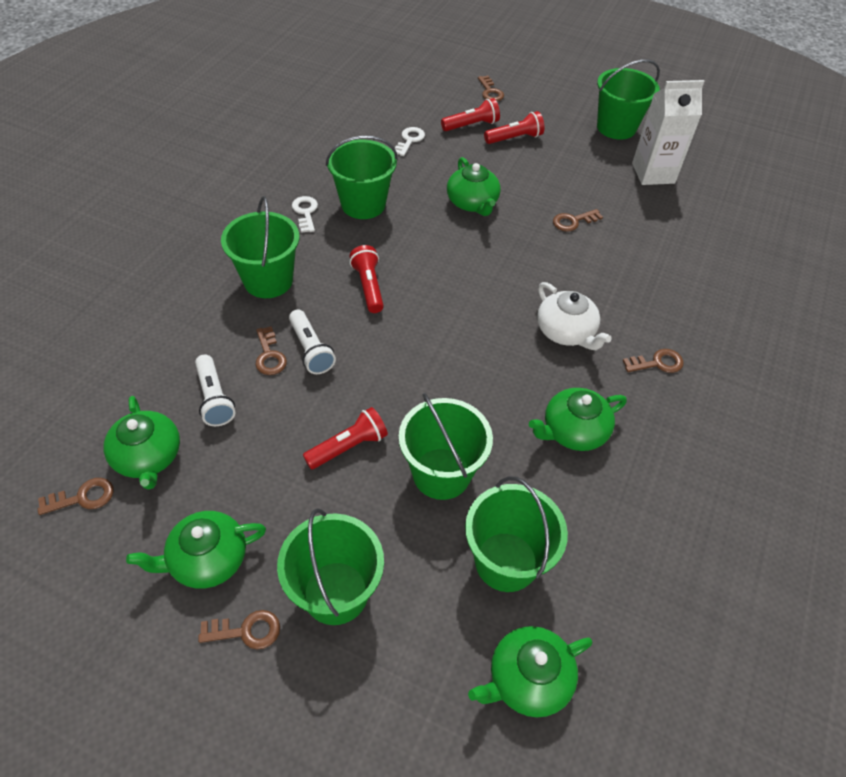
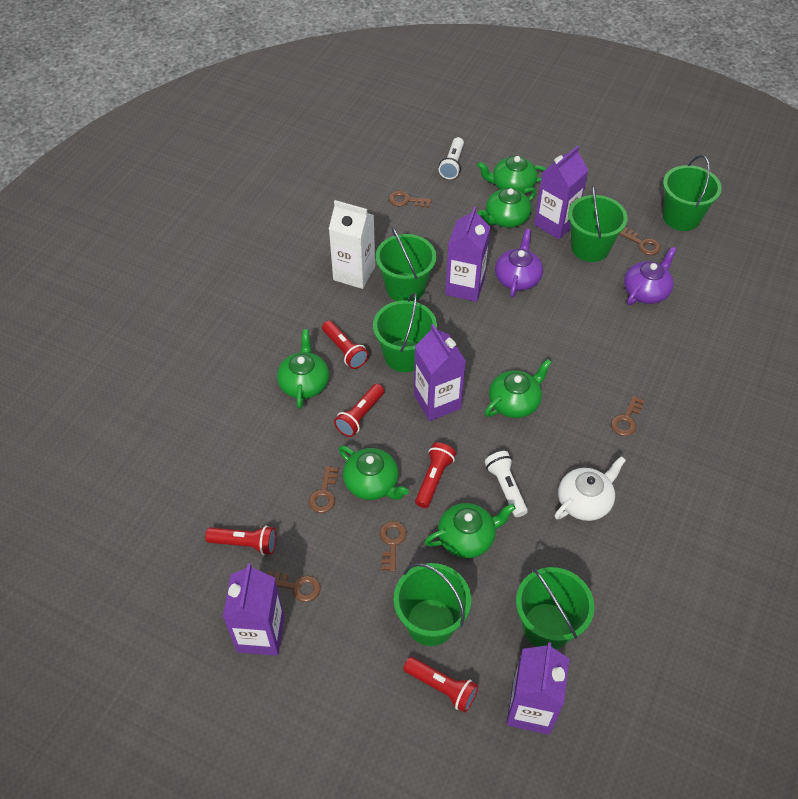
green teapot: [104,396,180,490] [126,511,266,589] [447,157,501,216] [468,626,592,717] [529,388,627,451] = 5 -> [277,330,329,409] [338,446,409,500] [425,503,516,558] [477,156,547,193] [478,188,536,228] [485,359,552,418] = 6
purple carton: none = 0 -> [223,563,284,656] [414,324,466,421] [445,207,490,302] [506,642,569,735] [534,146,589,239] = 5
purple teapot: none = 0 -> [495,229,543,297] [624,247,677,305] = 2
red flashlight: [303,407,388,469] [350,245,384,313] [441,98,500,131] [484,111,545,144] = 4 -> [205,526,277,555] [322,321,369,369] [334,384,384,437] [403,657,478,713] [415,443,456,508] = 5
white key: [292,196,318,233] [395,127,425,156] = 2 -> none = 0

